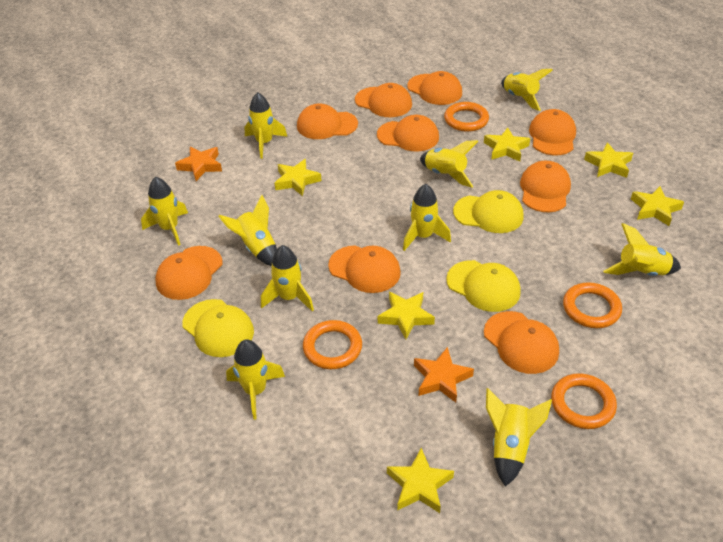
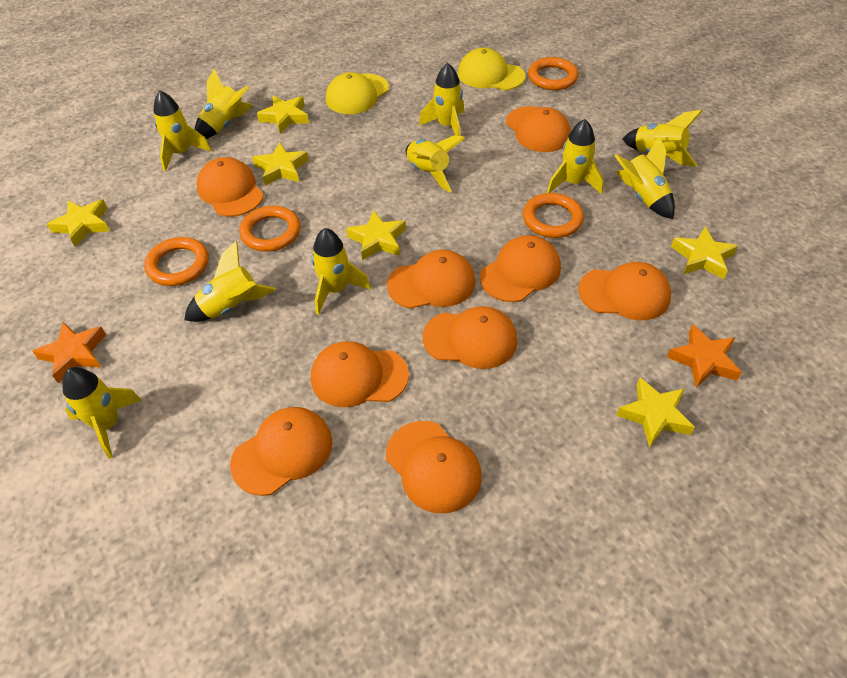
yellow cap: [182,299,254,357] [446,260,521,312] [453,190,524,233] = 3 -> [326,72,389,114] [458,48,526,90] = 2

